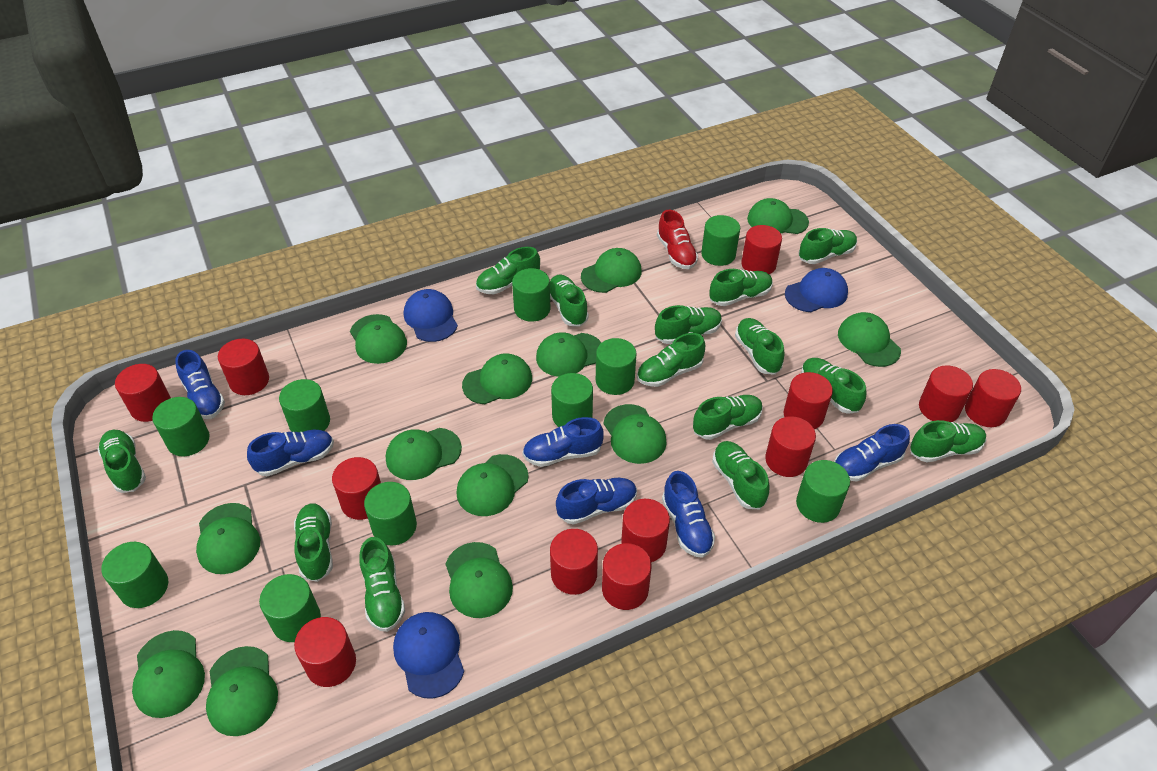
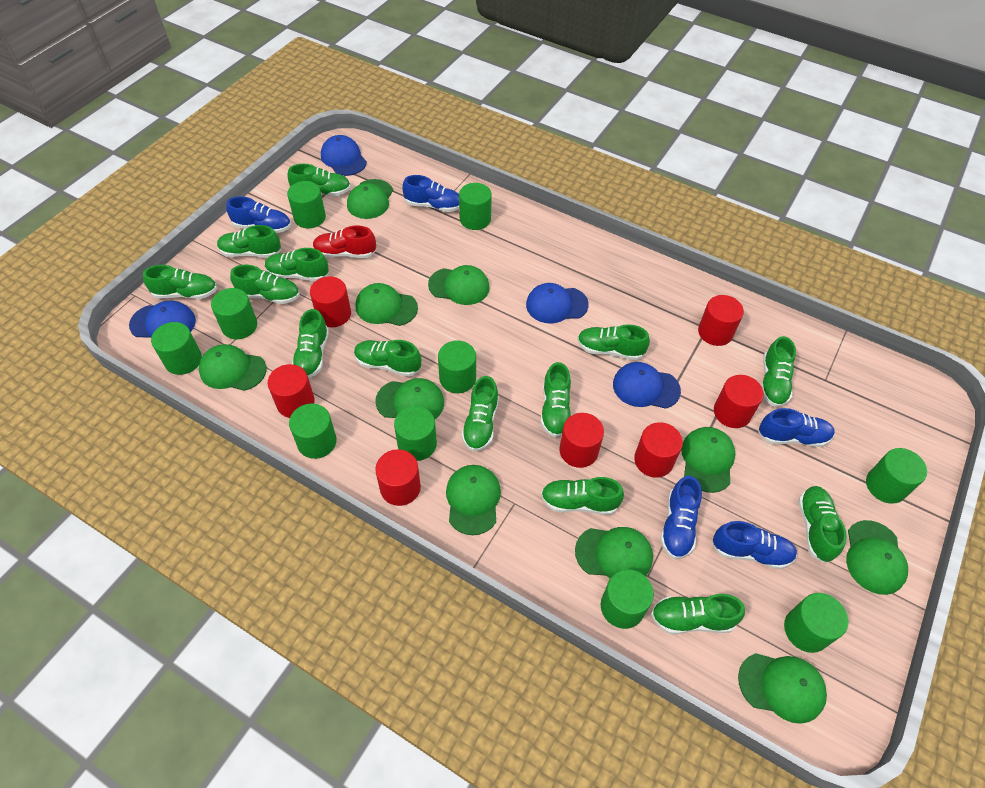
blue cap: [393,612,464,699] [404,289,458,342] [785,268,848,312] = 3 -> [129,301,196,338] [321,135,367,176] [526,283,589,324] [613,362,681,409] = 4
blue shoe: [175,350,225,419] [247,430,334,476] [522,417,604,467] [556,478,637,525] [662,471,715,558] [834,424,910,482] = 6 -> [226,196,291,234] [402,175,459,212] [660,476,702,559] [712,521,797,569] [758,408,835,447] = 5
green cap: [132,630,205,718] [196,503,260,574] [206,646,278,736] [350,314,407,364] [386,428,462,480] [446,542,513,618] [456,454,528,516] [462,353,532,404] [536,332,602,377] [581,248,642,293] [603,404,667,464] [747,198,809,234] [838,312,901,367] = 13 -> [199,344,266,391] [347,179,393,219] [356,283,418,326] [375,378,444,419] [428,265,490,305] [446,465,501,535] [575,527,653,578] [681,427,735,493] [738,653,827,724] [846,520,908,595] = 10
red cylinder: [115,364,171,422] [218,339,269,395] [294,617,356,687] [332,457,381,520] [550,529,598,595] [602,543,652,610] [621,499,670,562] [741,225,782,274] [765,416,816,477] [784,372,833,429] [919,365,973,422] [965,369,1021,427] = 12 -> [268,364,315,418] [310,276,351,327] [375,449,421,506] [560,413,604,468] [634,422,683,478] [698,295,744,346] [714,375,764,428] = 7

